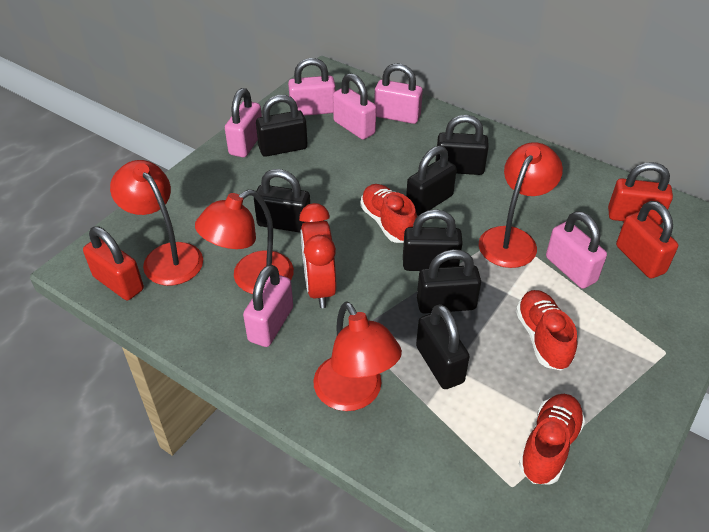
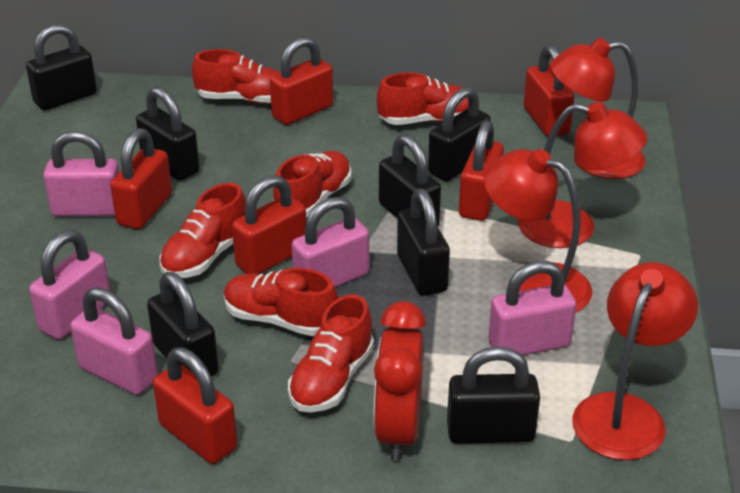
pink padlock: [225,88,262,157] [243,265,293,347] [288,58,336,116] [333,73,376,140] [374,63,423,124] [546,211,607,289] = 6 -> [29,230,110,340] [43,131,119,216] [70,287,158,395] [292,197,369,287] [488,261,576,356] = 5
red padlock: [83,226,144,300] [608,162,673,225] [616,201,678,278] = 3 -> [110,128,172,229] [153,347,237,464] [232,175,306,274] [270,37,333,125] [459,120,504,221] [524,45,574,137] = 6
red shoe: [360,184,417,243] [516,290,577,371] [519,394,585,485] = 3 -> [159,183,246,278] [192,49,279,104] [224,268,338,336] [273,151,352,217] [288,294,374,412] [377,72,469,125] = 6

